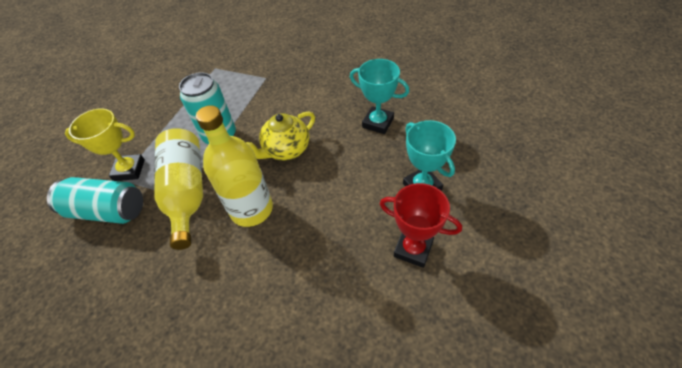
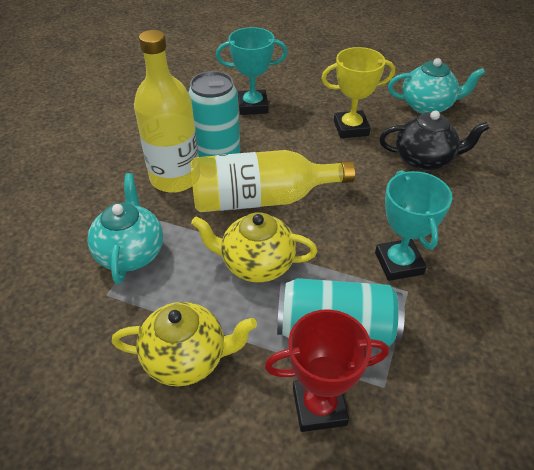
black teapot: none = 0 -> [379,111,490,171] = 1
turquoise teapot: none = 0 -> [87,173,163,284] [388,58,485,114] = 2
yellow teapot: [246,112,315,160] = 1 -> [112,302,257,386] [191,212,317,283] = 2

